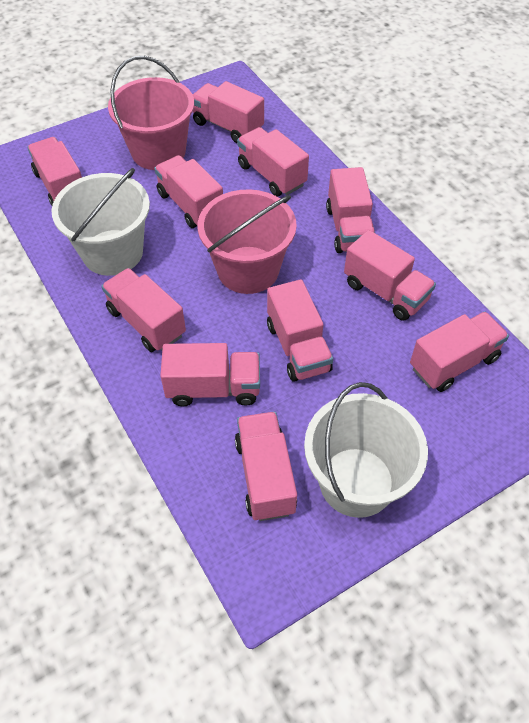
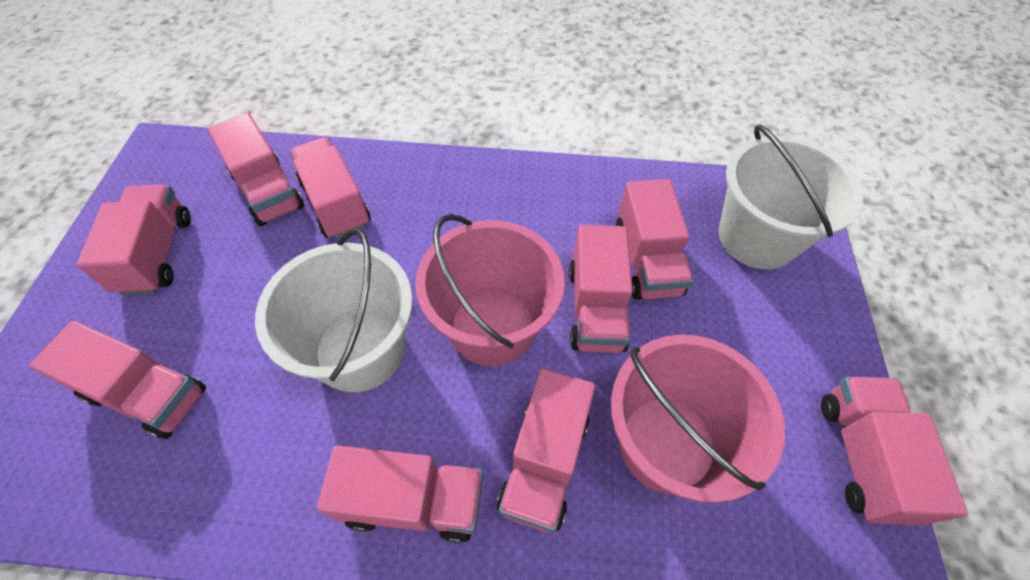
pink truck: [27,137,82,206] [101,268,186,352] [154,155,223,228] [160,343,260,406] [193,81,264,143] [235,412,297,521] [237,127,309,197] [267,279,333,382] [326,167,375,253] [344,230,436,321] [410,312,509,392] = 11 -> [29,321,206,439] [77,185,191,295] [208,113,304,226] [290,137,371,239] [317,446,483,543] [497,368,595,532] [569,225,633,353] [616,179,693,300] [821,377,968,525] = 9

